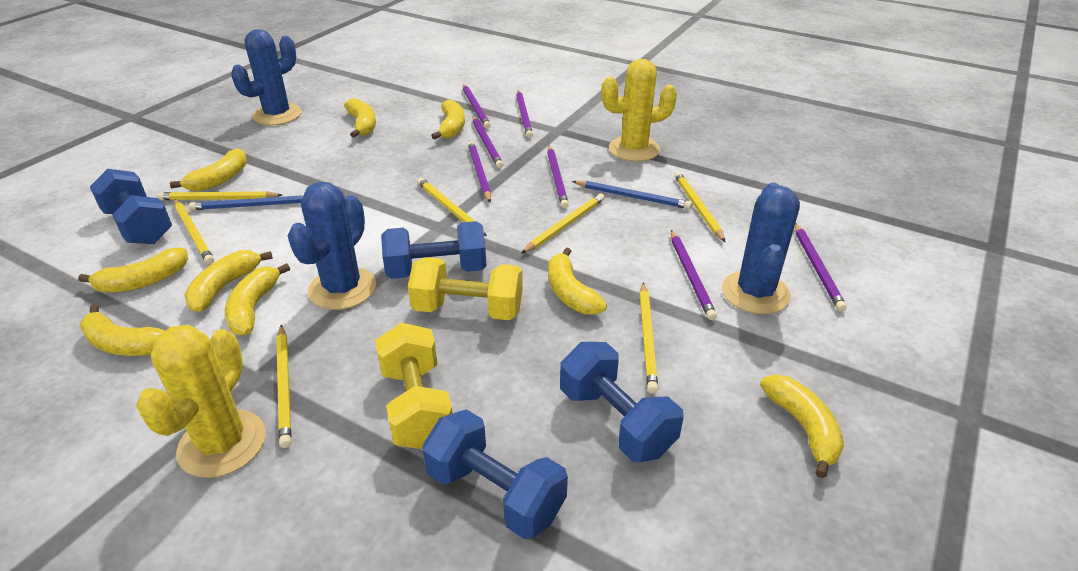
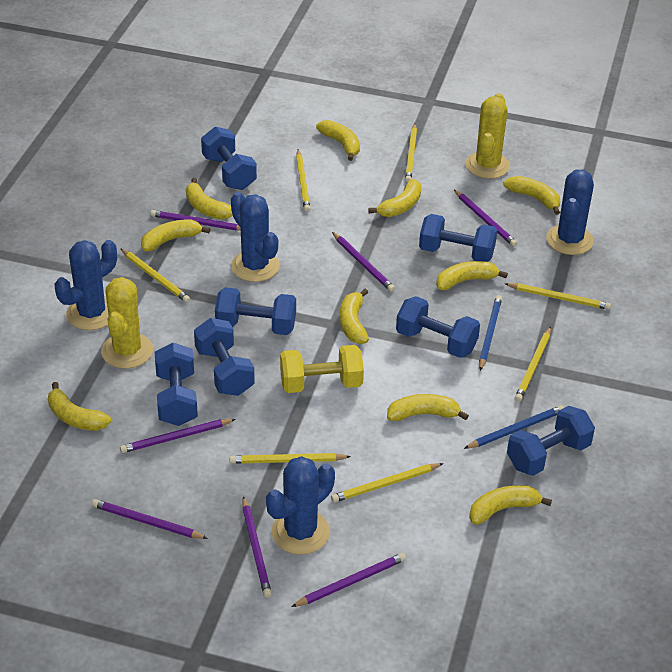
blue cactus: [231,29,301,125] [288,182,376,310] [722,183,800,314] = 3 -> [55,240,117,330] [231,192,280,282] [266,456,335,555] [546,170,594,255] = 4
blue dumbbell: [90,169,172,244] [381,221,486,279] [422,409,568,539] [560,342,684,462] = 4 -> [155,343,198,426] [194,318,255,396] [201,126,257,190] [215,287,296,335] [396,296,480,358] [419,214,497,262] [507,406,595,476] = 7
yellow banana: [78,248,188,293] [80,305,165,356] [170,148,247,192] [184,250,273,312] [225,263,290,335] [344,98,376,138] [431,100,465,140] [548,248,607,315] [760,374,844,478] = 9 -> [48,382,111,431] [141,220,210,251] [186,178,233,219] [316,120,360,161] [340,289,369,344] [368,179,422,217] [387,394,469,421] [436,261,508,290] [469,485,552,525] [503,176,560,215] = 10
yellow dumbbell: [375,323,452,449] [408,257,523,320] = 2 -> [280,345,364,393] = 1

